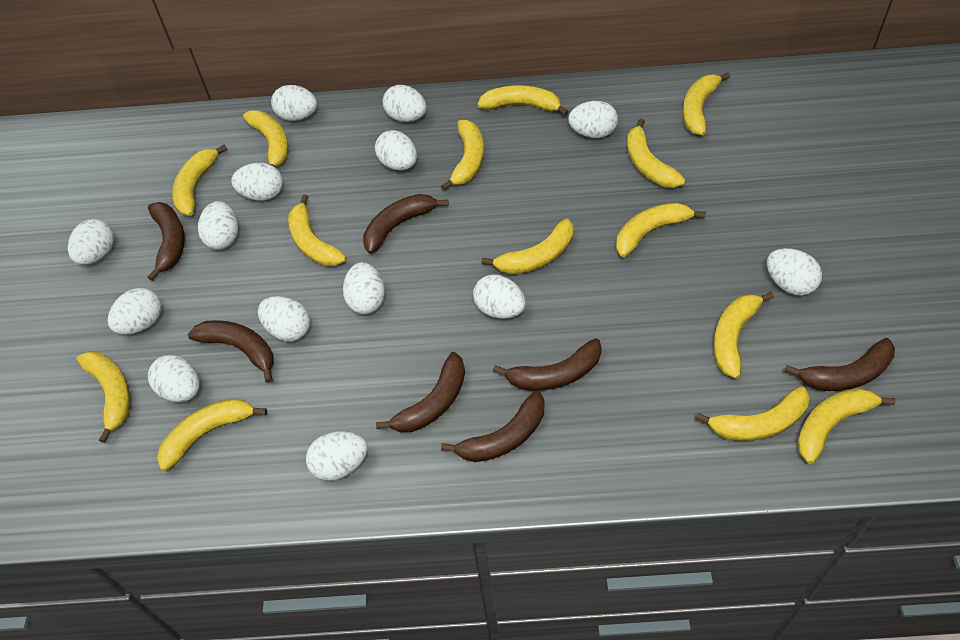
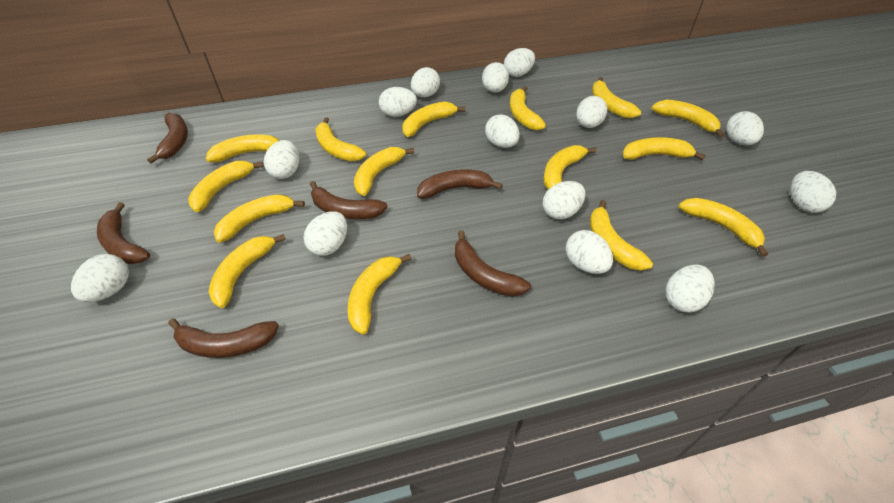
brown banana: [147,202,185,281] [188,320,274,383] [363,194,449,254] [376,352,465,432] [441,390,544,462] [493,338,602,391] [785,338,895,391] = 7 -> [97,202,150,264] [147,113,188,164] [168,318,279,358] [310,181,388,219] [417,169,503,199] [455,231,531,297] = 6
yellow banana: [76,351,130,443] [157,398,267,471] [172,144,228,216] [243,110,288,167] [288,194,346,266] [441,120,484,191] [477,85,569,116] [481,219,573,274] [616,202,706,257] [627,118,685,188] [683,73,730,135] [695,386,810,441] [713,292,774,378] [797,388,895,464] = 14 -> [188,161,264,212] [206,134,280,162] [208,234,286,308] [214,194,305,243] [315,117,366,161] [347,254,412,335] [354,147,414,196] [403,102,465,137] [510,86,546,130] [544,145,596,190] [590,200,653,271] [592,77,641,118] [623,137,705,160] [651,100,724,138] [678,198,768,257] = 15

